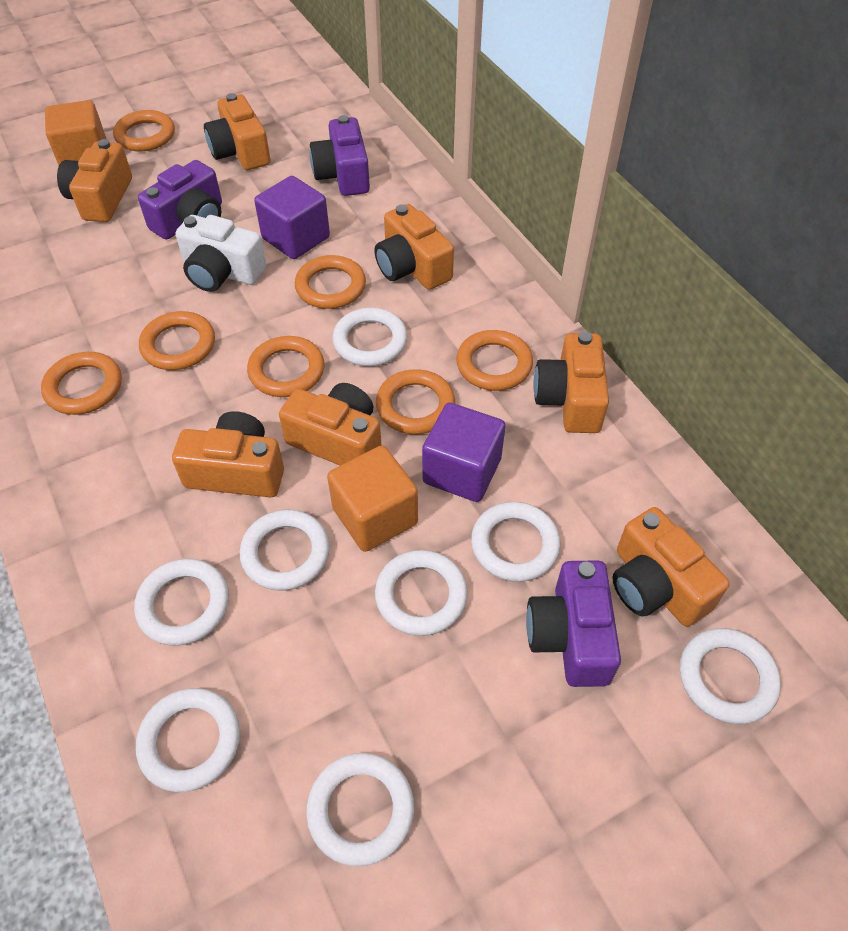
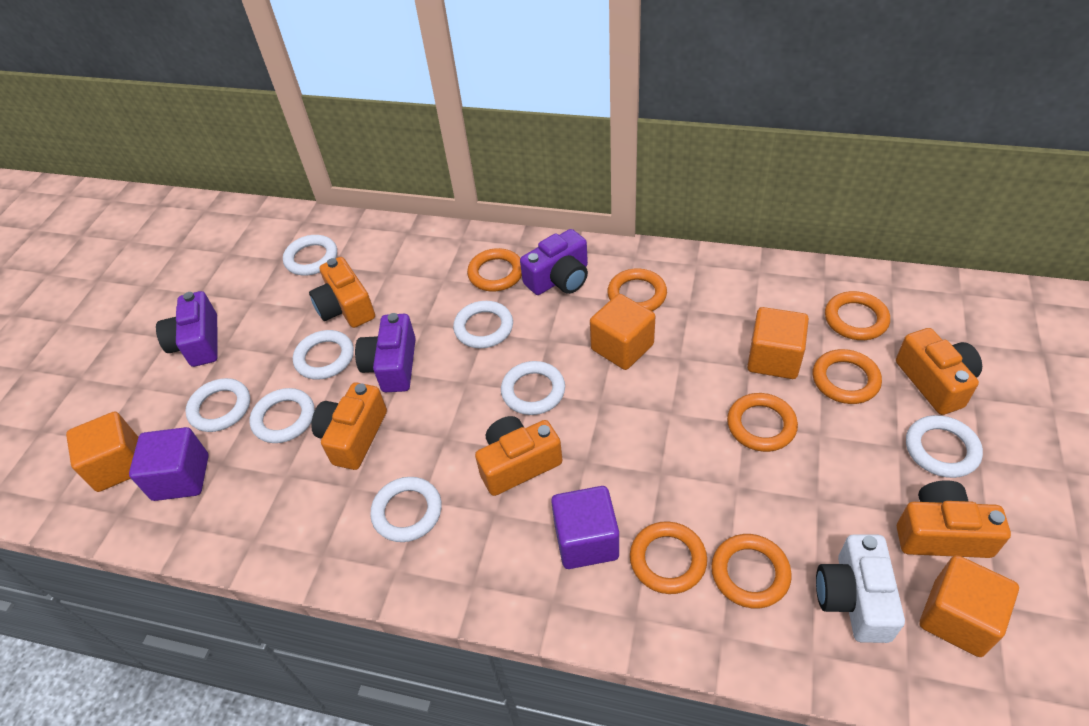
orange camera: [57,139,132,222] [172,411,284,498] [204,93,271,170] [279,383,382,465] [374,204,454,290] [534,331,609,433] [612,507,729,627] = 7 -> [309,257,375,328] [311,383,387,470] [475,416,562,496] [896,328,982,415] [897,480,1011,558] = 5
orange cube: [45,100,106,165] [327,446,418,552] = 2 -> [66,411,138,492] [590,294,655,370] [747,307,809,379] [920,555,1019,657] = 4

